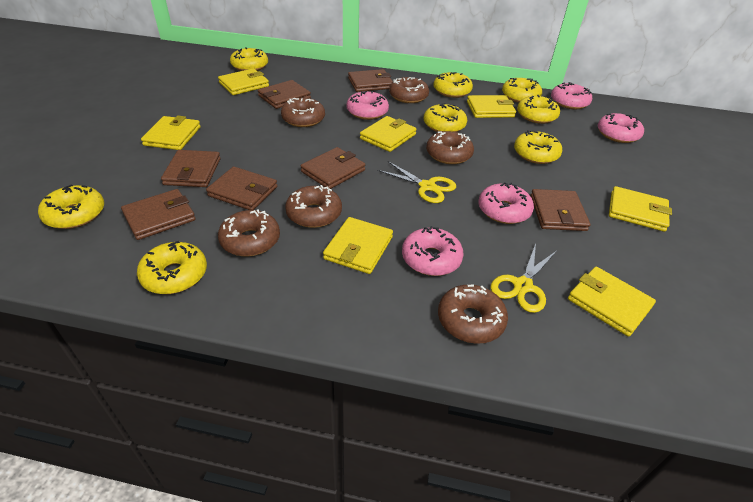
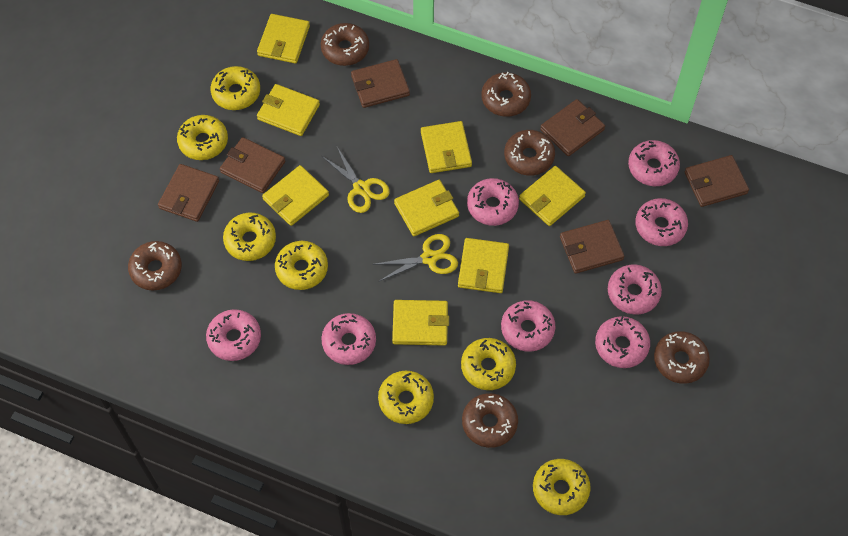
brown wallet: [121,189,196,240] [161,150,220,187] [206,166,277,210] [258,80,311,109] [301,147,365,189] [348,69,393,92] [531,189,590,231] = 7 -> [158,164,219,222] [220,137,285,193] [351,59,410,108] [540,99,605,156] [560,220,625,274] [685,155,749,207] = 6
pink donut: [347,91,389,120] [402,226,464,276] [478,182,534,224] [551,82,592,109] [598,113,644,143] = 5 -> [206,309,261,361] [321,313,376,365] [467,178,519,226] [501,300,555,352] [595,316,650,368] [608,264,662,315] [628,140,680,186] [635,198,688,246] = 8
yellow donut: [38,184,104,229] [137,241,207,294] [230,47,268,71] [424,103,467,132] [434,72,473,98] [502,78,542,103] [514,130,562,164] [517,95,560,124] = 8 -> [177,115,228,160] [211,66,260,110] [223,213,276,261] [275,241,328,290] [378,371,434,424] [461,338,516,390] [533,459,591,515] = 7
yellow wallet: [141,115,201,150] [218,68,269,95] [323,217,393,274] [360,116,417,152] [467,95,516,118] [568,267,656,337] [609,186,672,232] = 7 -> [257,14,310,63] [257,84,320,136] [262,165,329,226] [392,300,449,345] [394,180,459,236] [421,121,472,173] [458,238,509,293] [519,166,586,226] = 8

